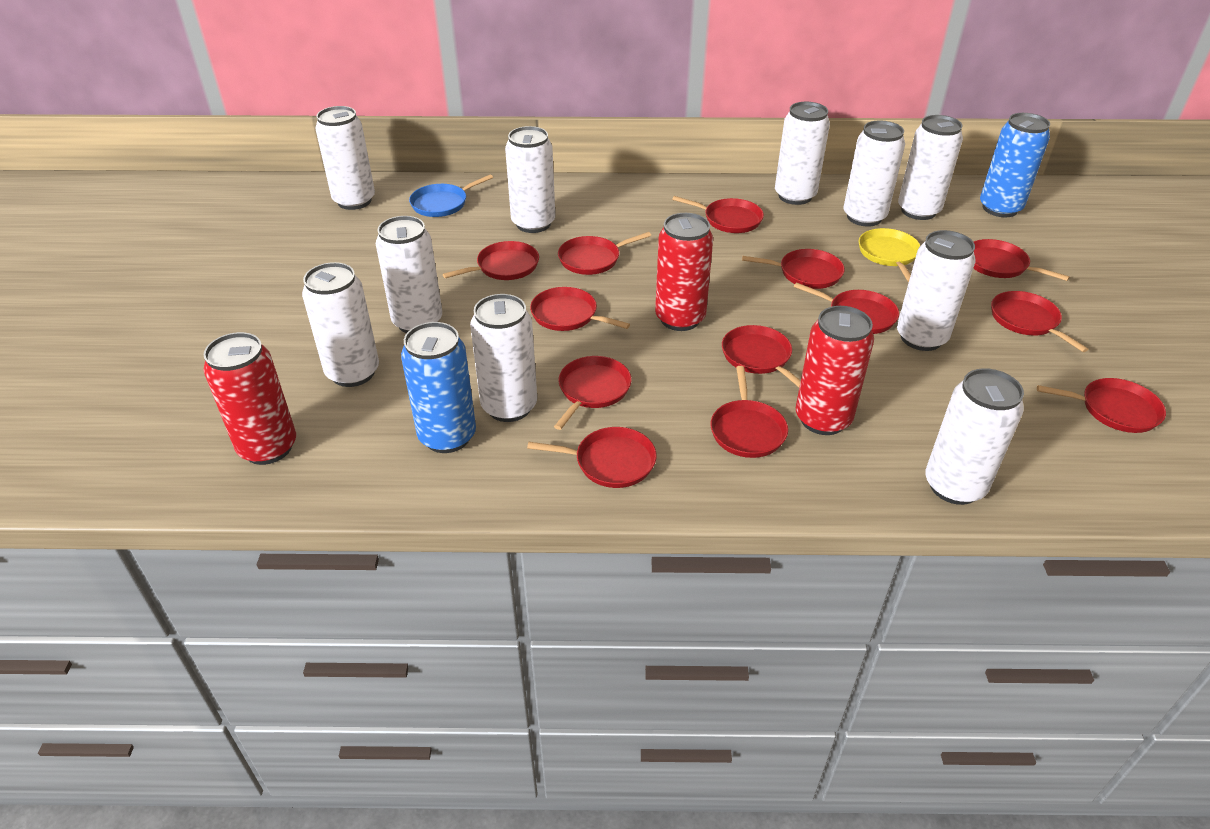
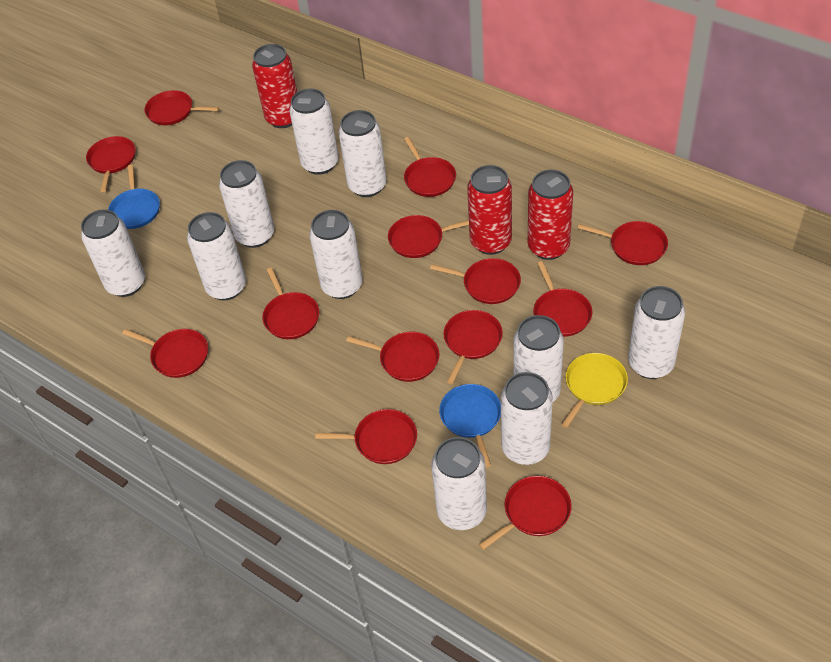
blue can: [401,322,476,453] [980,113,1050,217] = 2 -> none = 0
blue pan: [409,174,493,217] = 1 -> [108,165,160,229] [439,384,501,468] = 2

